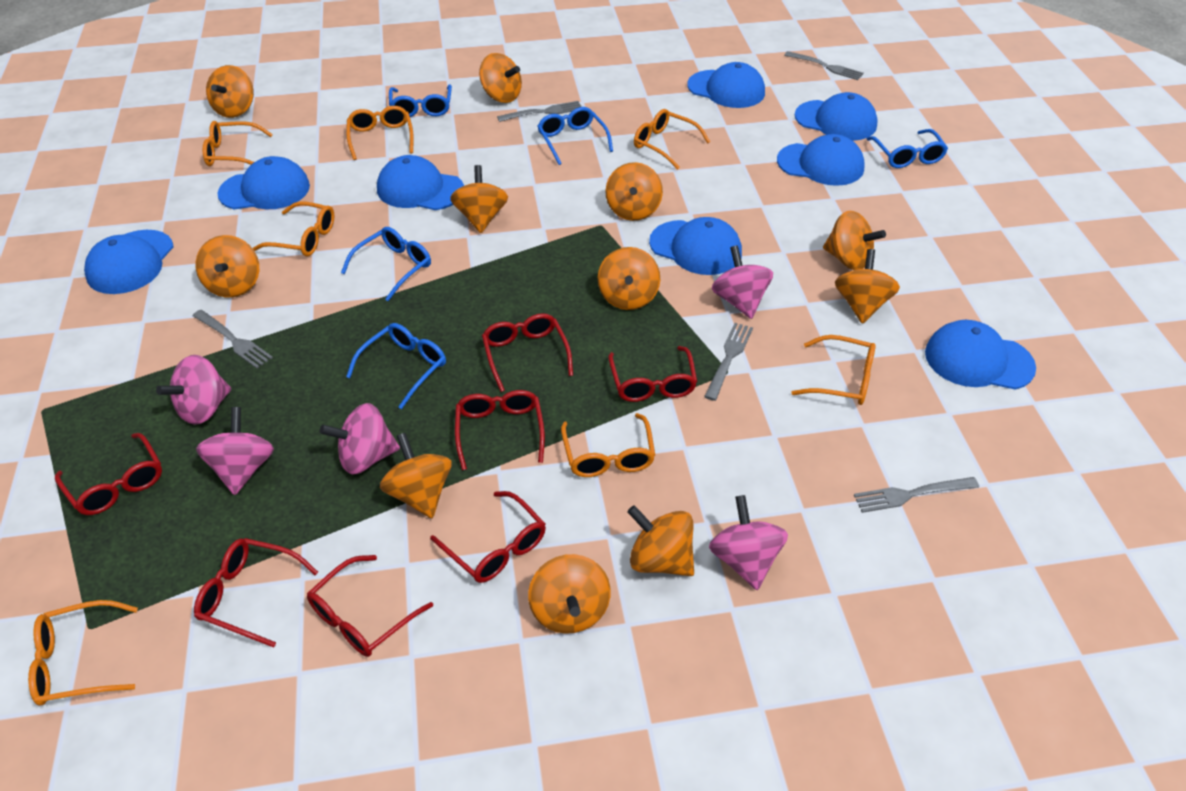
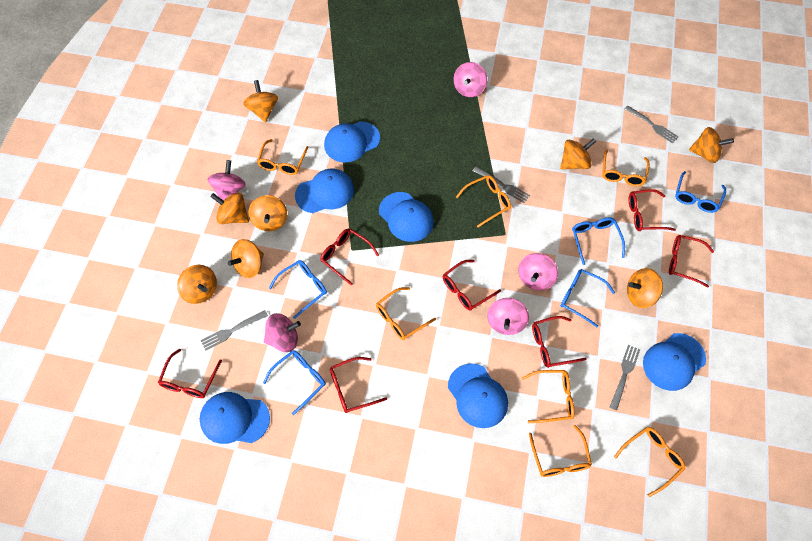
blue cap: [84,230,174,294] [218,156,310,209] [377,155,464,210] [649,217,742,275] [687,62,765,108] [777,134,865,186] [795,92,878,141] [925,320,1036,390] = 8 -> [200,392,270,444] [295,169,354,213] [324,121,380,163] [379,192,434,242] [448,363,508,428] [643,333,706,391] = 6
grey fork: [193,310,273,368] [497,101,582,122] [704,323,753,401] [784,51,864,80] [854,477,979,513] = 5 -> [201,310,268,350] [473,167,530,203] [610,345,640,410] [624,105,679,143] = 4
orange spinning top: [195,235,259,298] [206,65,254,118] [380,433,452,518] [450,165,508,233] [479,53,522,103] [528,554,611,634] [598,247,660,310] [605,162,663,221] [627,505,694,576] [823,211,886,270] [835,249,900,324] = 11 -> [177,265,217,304] [210,192,249,224] [228,239,264,278] [243,80,278,122] [248,195,287,231] [560,138,596,170] [627,268,663,308] [689,127,734,163] = 8

